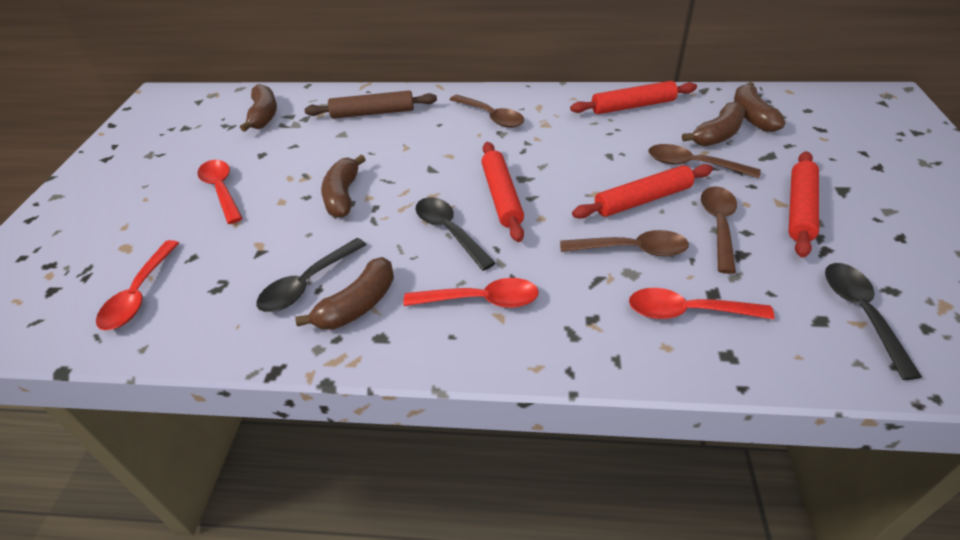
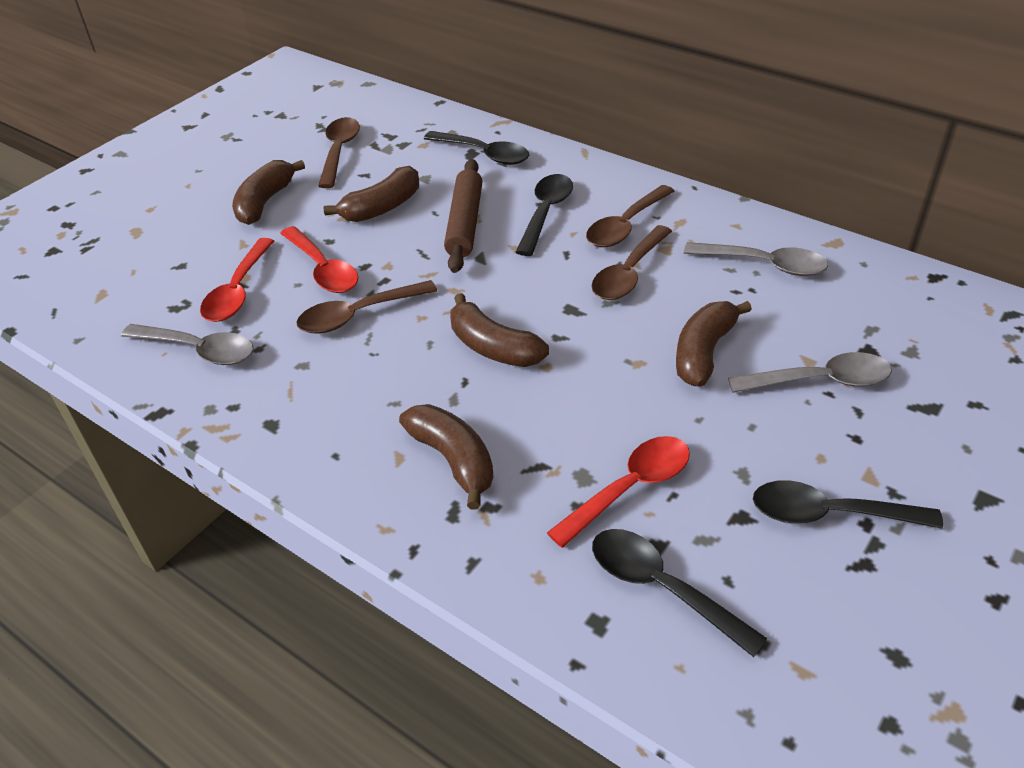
black spoon: [257,238,367,312] [415,197,495,271] [825,263,922,380] = 3 -> [424,131,529,165] [516,174,573,256] [592,529,767,657] [753,480,943,529] = 4
grey spoon: none = 0 -> [121,324,254,365] [684,242,828,276] [728,352,892,393] = 3
red rolling pin: [481,142,524,242] [570,81,697,114] [572,164,713,219] [789,151,819,258] = 4 -> none = 0
red spoon: [96,240,179,330] [197,160,243,224] [403,278,539,308] [629,288,775,319] = 4 -> [200,238,274,322] [280,226,358,293] [547,436,690,548] = 3

